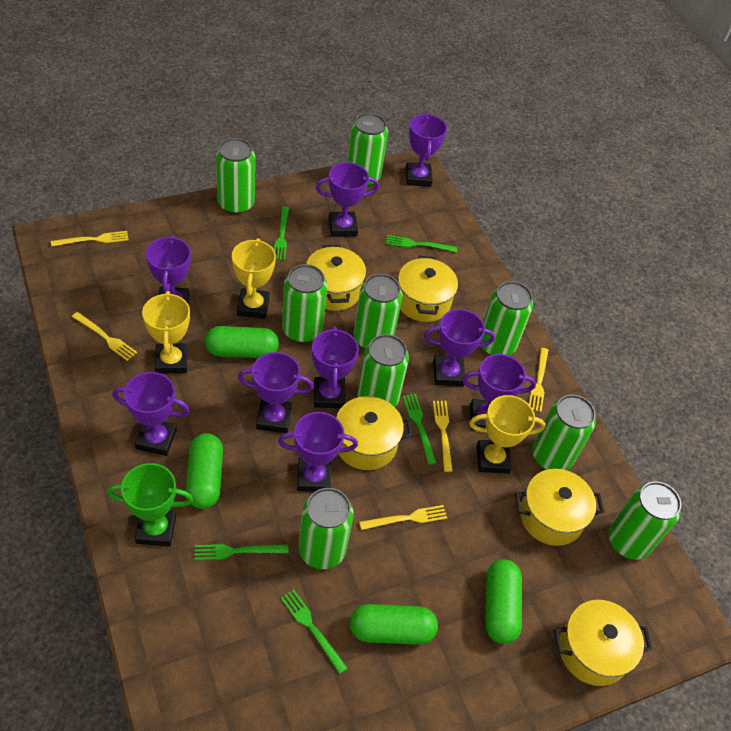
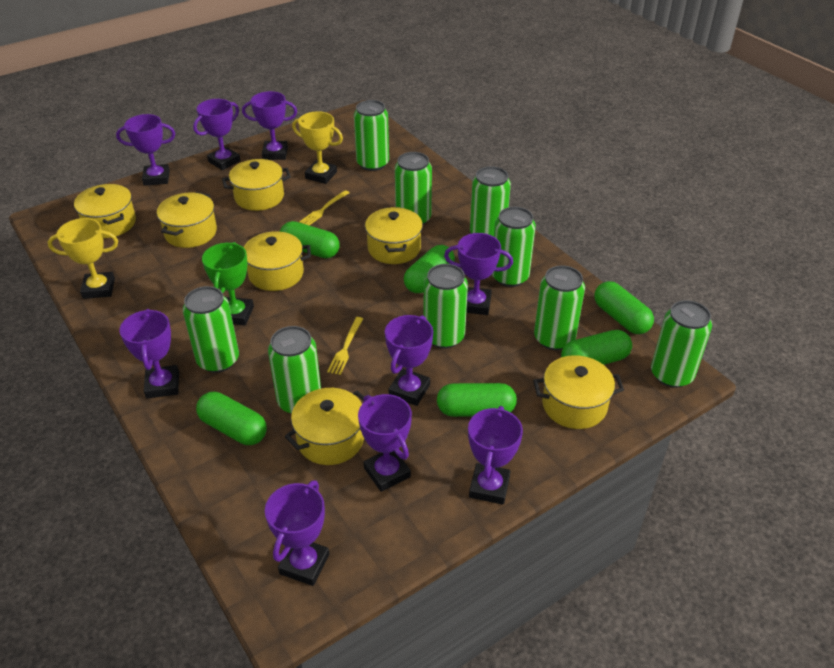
green capsule: [186,433,223,509] [205,326,279,358] [350,604,438,645] [485,559,522,644] = 4 -> [196,392,267,445] [280,221,340,258] [404,245,455,293] [437,383,517,417] [561,330,632,365] [594,281,654,334] = 6
green fork: [194,544,289,560] [274,207,289,260] [281,589,347,674] [386,235,457,252] [403,394,436,465] = 5 -> none = 0
yellow fork: [51,231,129,247] [72,312,137,361] [359,505,447,530] [433,401,453,472] [529,348,548,412] = 5 -> [299,190,349,225] [327,317,363,375] = 2
yellow pot: [306,245,366,311] [336,396,412,470] [398,256,458,322] [515,469,604,546] [554,600,652,686] = 5 -> [74,184,136,238] [157,192,217,248] [222,159,291,211] [244,231,311,291] [285,388,364,465] [365,207,423,264] [533,355,624,429] = 7
yellow trophy: [142,291,190,374] [232,238,276,319] [469,395,546,474] = 3 -> [48,218,118,299] [292,111,343,184] = 2

